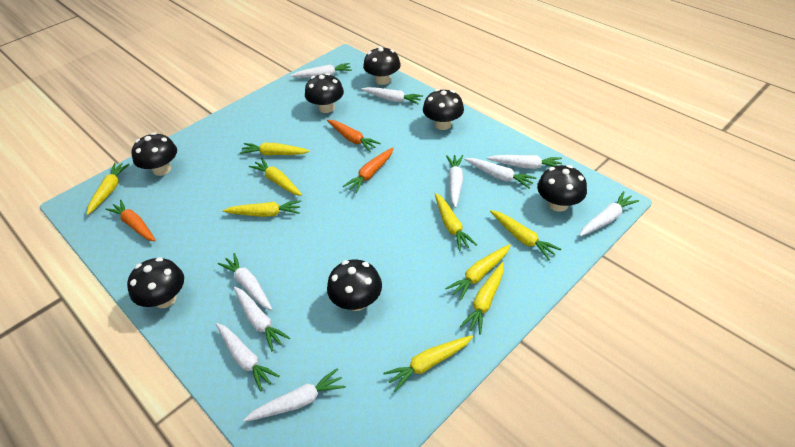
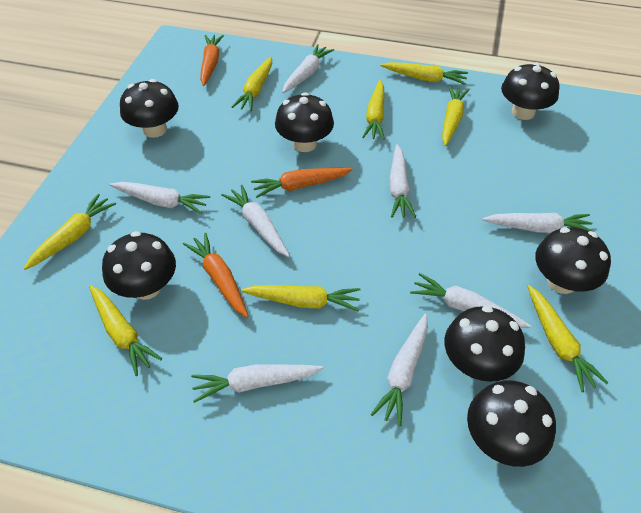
white carrot: [216,323,279,392] [218,253,272,311] [234,287,290,351] [243,368,346,422] [291,63,352,77] [361,87,423,104] [446,155,463,208] [464,158,537,189] [487,155,562,169] [580,191,639,236] = 10 -> [109,182,210,214] [191,364,323,403] [221,185,290,257] [282,44,334,93] [371,314,428,426] [389,144,416,218] [410,273,531,328] [482,213,595,233] = 8
yellow carrot: [87,163,130,215] [223,200,301,217] [240,143,310,155] [249,158,302,196] [383,335,473,392] [435,193,477,251] [445,244,511,301] [460,262,504,335] [490,210,561,260] = 9 -> [24,194,116,270] [89,285,162,376] [232,57,272,111] [241,285,360,311] [362,80,385,140] [381,62,468,85] [442,86,469,146] [527,285,608,392] = 8

